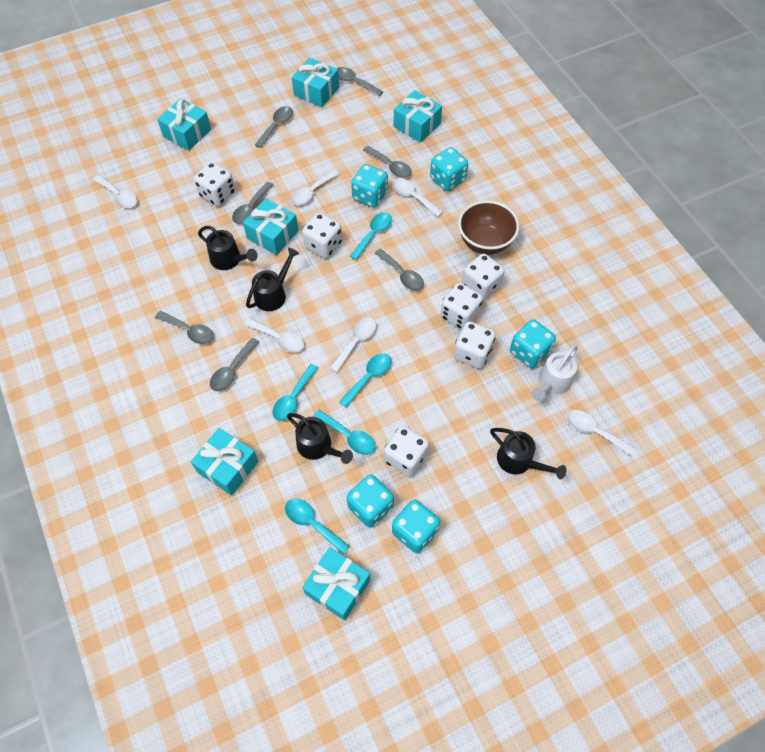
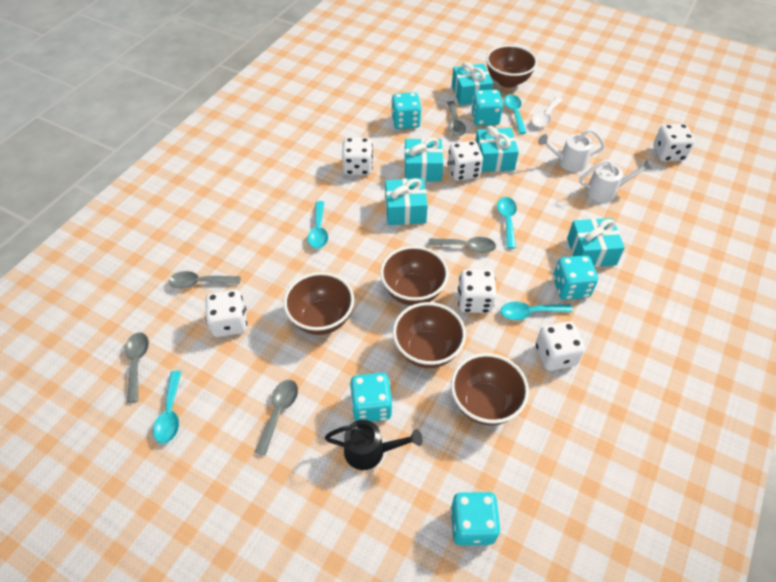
black watering can: [198,226,258,270] [246,248,299,311] [287,413,353,464] [490,428,566,479] = 4 -> [325,420,423,470] = 1
brown bowl: [458,200,519,255] = 1 -> [284,272,354,335] [380,246,449,306] [393,302,466,368] [451,353,529,426] [486,45,538,88] = 5
grey spoon: [155,311,214,344] [210,338,259,391] [232,182,273,224] [255,106,293,148] [336,67,383,96] [363,146,412,178] [374,249,424,291] = 7 -> [125,332,149,403] [169,271,241,289] [255,380,298,456] [428,237,496,253] [447,101,466,136] = 5
turquoise gift: [157,98,211,151] [191,428,259,496] [243,198,299,255] [292,58,339,107] [302,547,370,621] [394,90,442,143] = 6 -> [385,178,428,225] [404,138,443,182] [452,62,493,105] [475,126,519,172] [567,218,625,267] = 5
white spoon: [93,175,137,208] [244,318,304,353] [290,170,339,205] [330,318,376,373] [392,178,443,217] [566,410,635,455] = 6 -> [532,97,562,127] = 1
white watering can: [532,345,578,401] = 1 -> [538,129,605,172] [579,159,653,202] = 2

